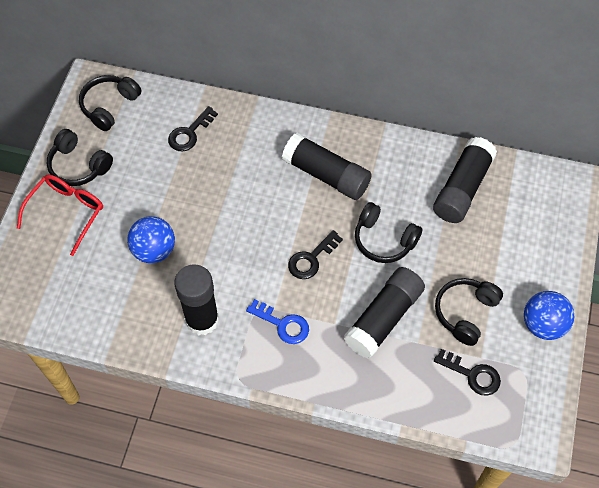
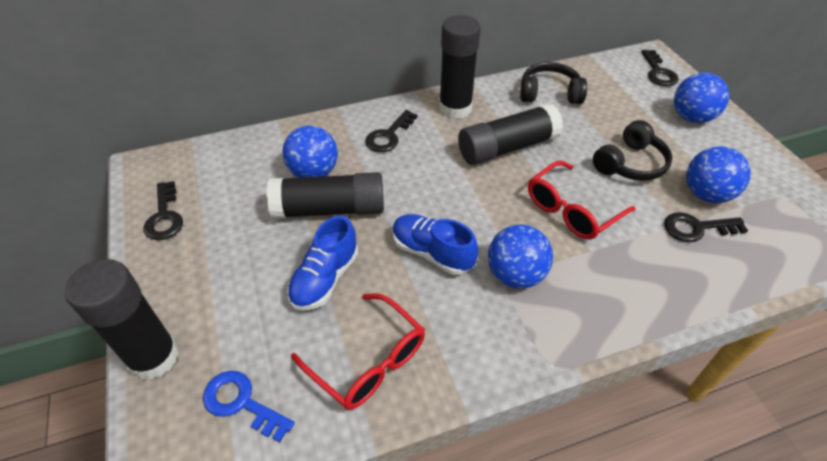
black headphones: [47,129,113,186] [79,75,142,131] [355,202,423,263] [435,278,503,346] = 4 -> [520,62,587,104] [593,120,672,181] = 2
black key: [168,106,218,151] [288,230,343,279] [434,349,501,396] = 3 -> [143,181,183,240] [365,110,418,152] [641,50,679,86] [664,212,748,242] = 4
blue ball: [127,216,175,263] [524,291,574,340] = 2 -> [282,125,338,178] [488,225,553,289] [674,73,729,123] [686,146,751,203] = 4
blue shoe: none = 0 -> [287,216,358,310] [393,214,478,275] = 2
red glasses: [17,175,103,256] = 1 -> [291,293,425,410] [528,161,636,240] = 2

